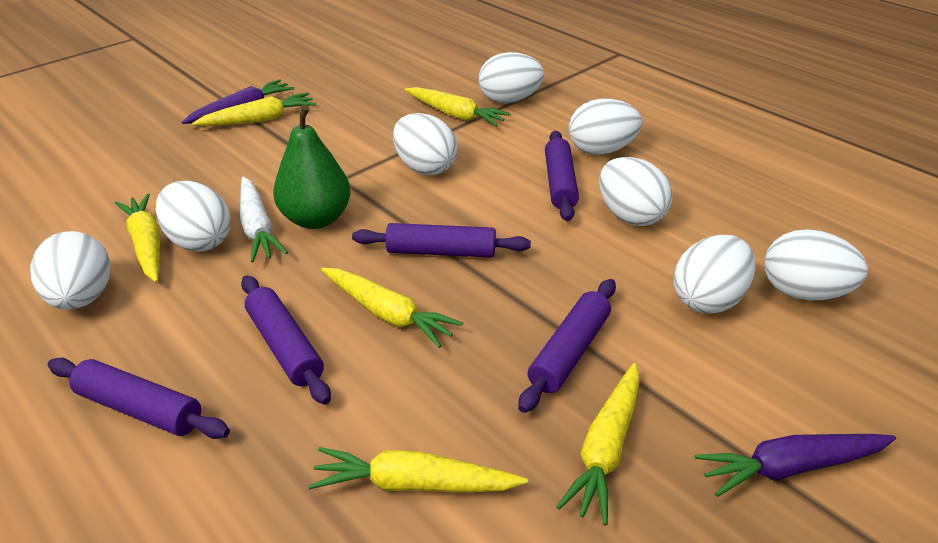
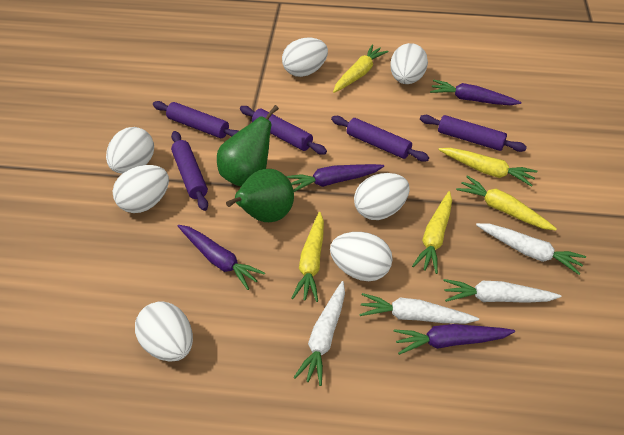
green pear: [273,104,351,229] = 1 -> [217,105,279,186] [226,169,294,222] = 2
purple carrot: [182,79,294,124] [695,434,896,497] = 2 -> [178,225,265,290] [286,164,384,192] [393,324,515,355] [430,80,521,105] = 4
white carrot: [240,177,288,262] = 1 -> [294,281,345,386] [359,293,479,324] [443,279,561,303] [476,223,586,275] = 4
white egg: [30,231,111,310] [156,181,231,252] [393,113,458,175] [479,52,544,103] [569,99,642,155] [599,157,673,226] [674,235,756,314] [764,229,868,301] = 8 -> [106,127,154,174] [113,165,169,213] [135,301,193,362] [282,38,328,77] [330,232,393,281] [354,173,410,220] [390,43,428,84] = 7
yellow carrot: [115,193,160,283] [192,93,316,126] [308,447,528,493] [321,268,463,348] [405,87,511,127] [557,363,640,526] = 6 -> [291,212,324,302] [333,45,388,93] [412,191,452,274] [439,148,537,187] [456,176,557,231] = 5

